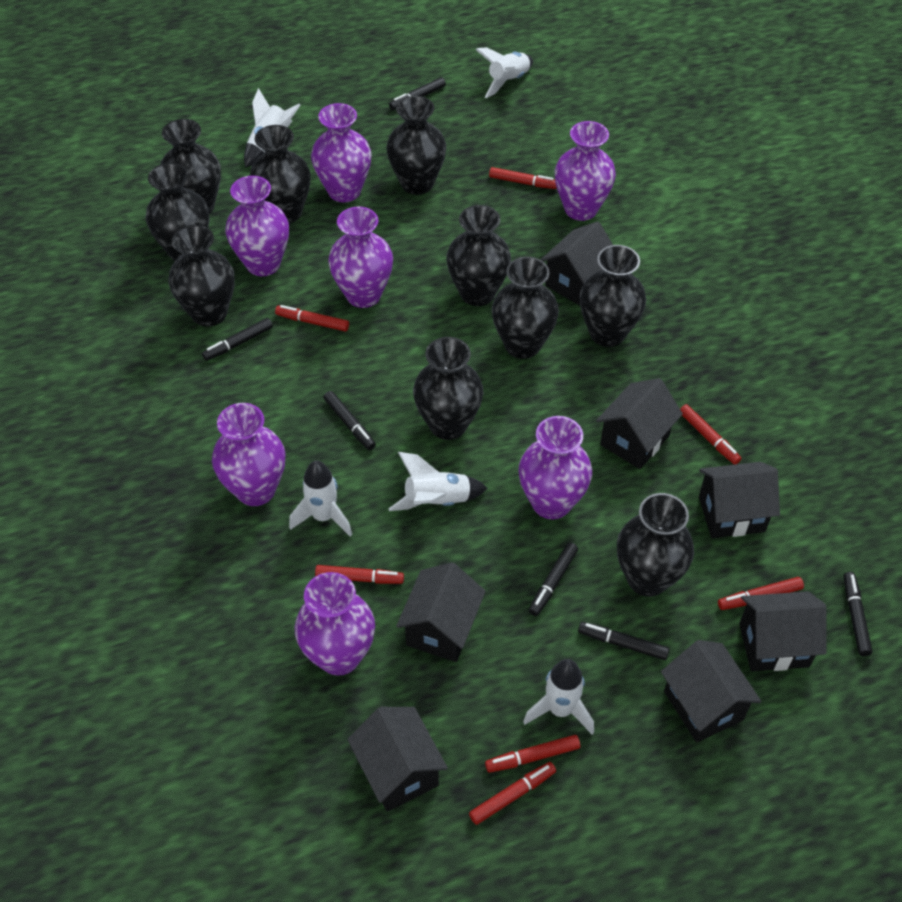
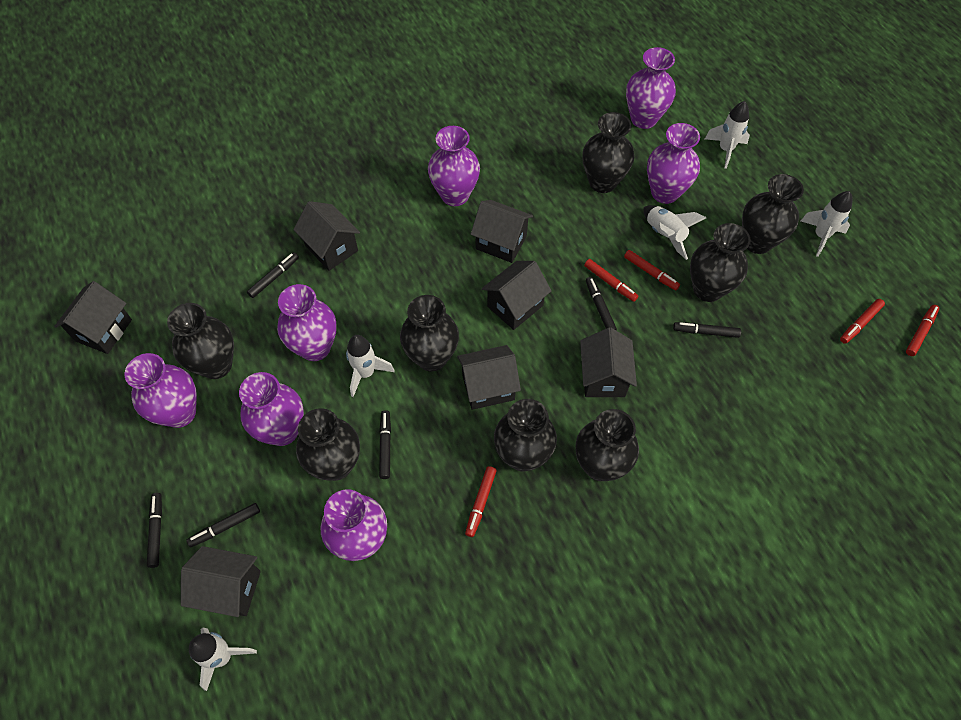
black vase: [146,163,210,261] [160,119,221,214] [168,225,235,327] [250,125,311,224] [386,96,447,195] [413,337,483,440] [446,205,511,306] [492,257,559,359] [580,245,646,347] [617,493,694,597] = 10 -> [167,303,234,379] [296,408,360,481] [400,295,459,371] [494,399,557,471] [576,409,639,481] [582,112,634,193] [690,223,750,302] [742,174,804,254] = 8
red marker: [275,305,349,331] [315,565,404,584] [469,762,556,825] [485,735,580,773] [489,167,557,189] [680,404,742,465] [718,577,804,610] = 7 -> [465,466,497,537] [584,259,638,302] [624,250,680,290] [840,299,885,344] [906,305,939,356] = 5

